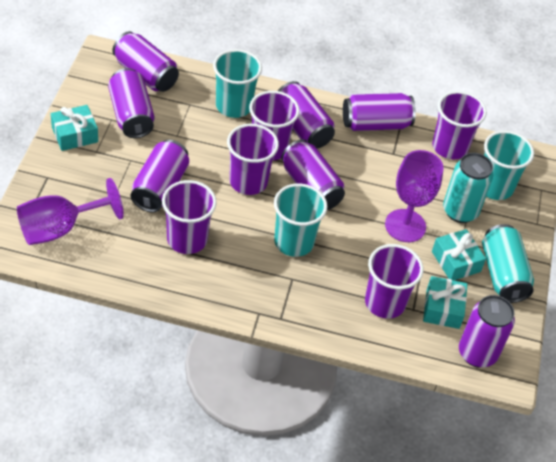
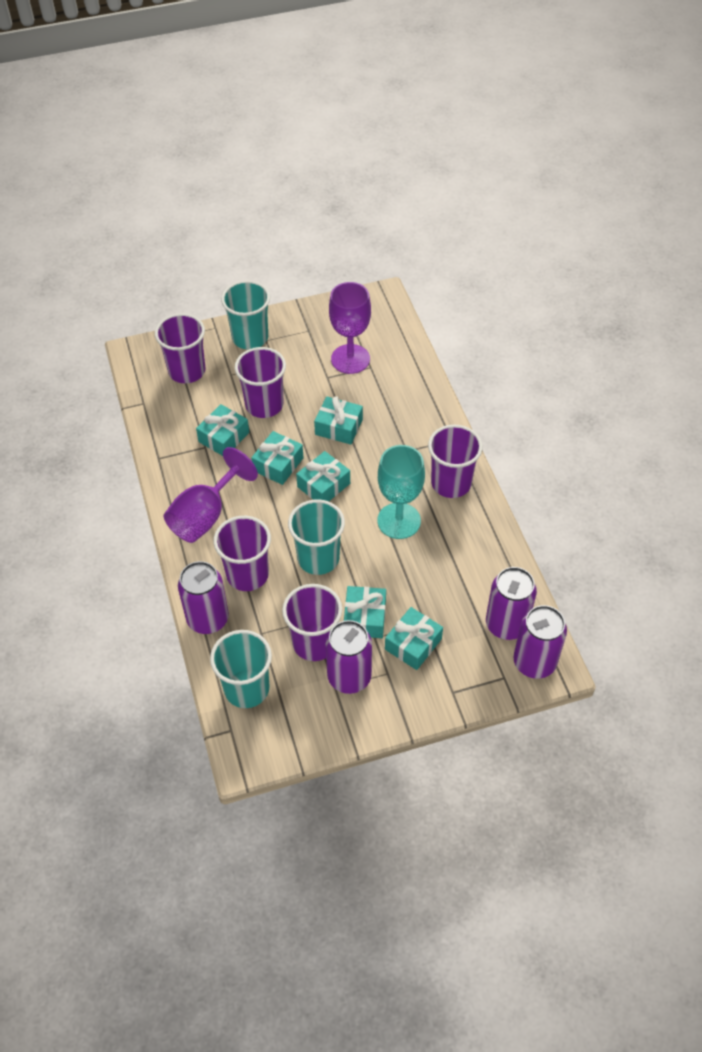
purple can: [108,68,154,138] [112,31,179,92] [131,140,189,212] [278,81,335,148] [281,139,345,210] [343,93,416,131] [459,295,515,368] = 7 -> [178,561,229,634] [326,620,372,694] [486,567,537,640] [513,605,567,679] = 4
turquoise can: [443,153,493,223] [482,224,534,303] = 2 -> none = 0
turquoise gift: [51,105,98,151] [423,276,467,329] [432,229,486,280] = 3 -> [196,404,249,456] [251,431,303,485] [296,451,350,502] [314,396,363,444] [344,586,386,638] [385,607,443,670] = 6
turquoise goblet: none = 0 -> [377,445,425,539] = 1

